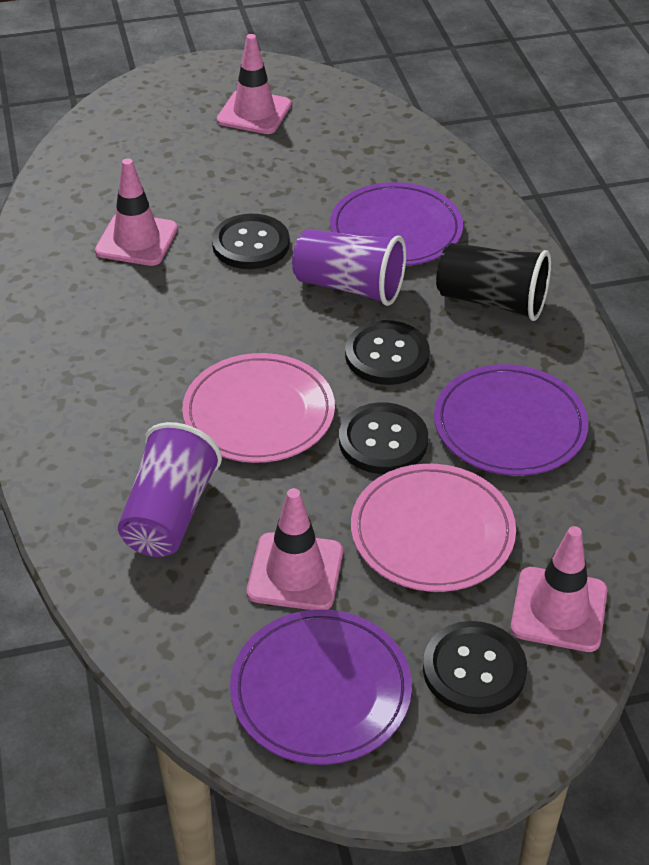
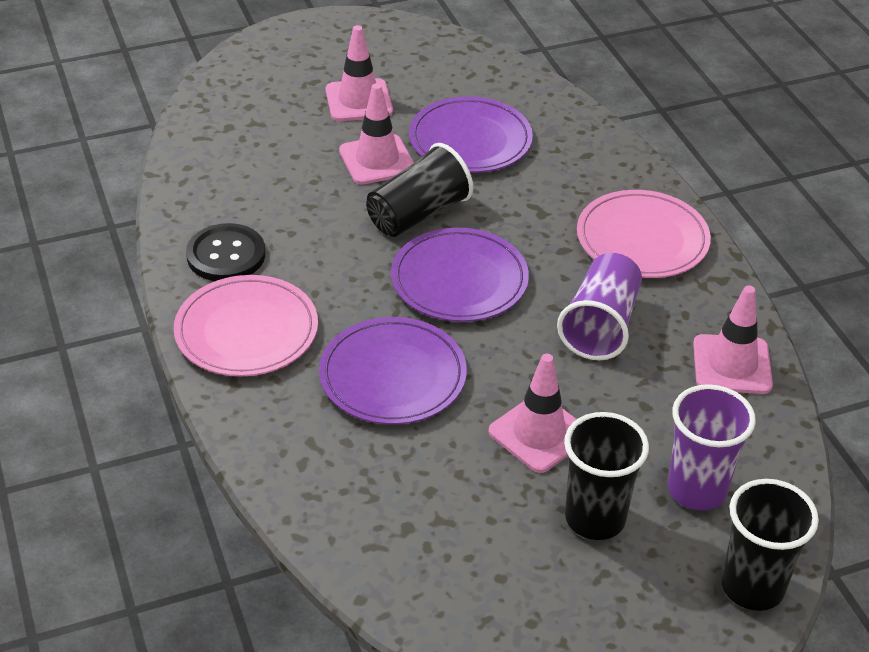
black button: [212,214,290,269] [339,402,428,474] [345,320,430,385] [423,621,527,714] = 4 -> [186,223,265,281] = 1
black cup: [436,243,551,321] = 1 -> [366,143,473,237] [564,412,649,540] [721,479,819,611] = 3

